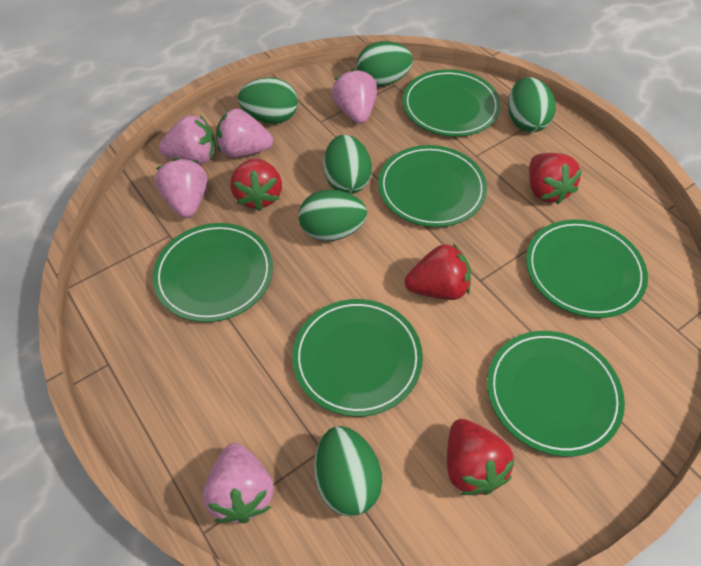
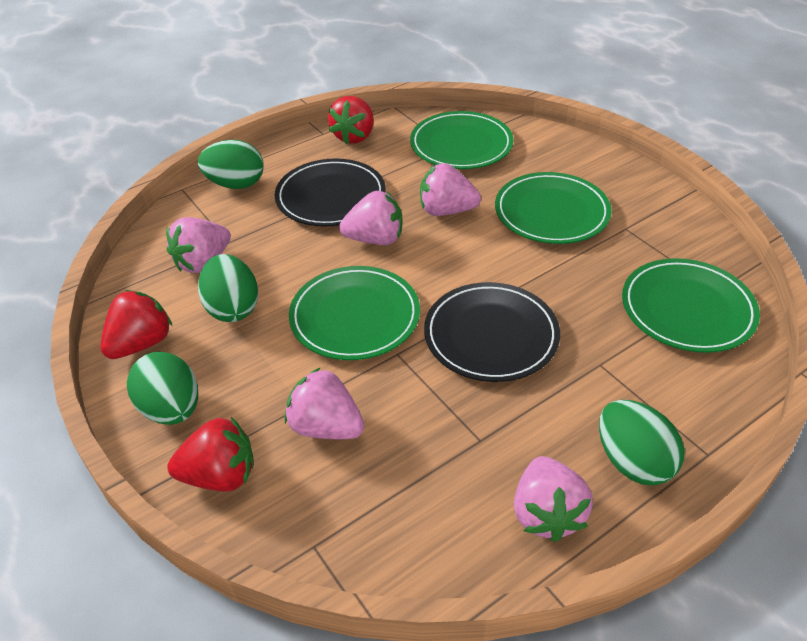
black plate: none = 0 -> [275,158,386,227] [424,282,560,382] = 2
green egg: [238,77,298,124] [299,190,367,241] [314,426,382,516] [323,135,372,194] [357,41,413,86] [508,77,556,132] = 6 -> [127,352,198,425] [198,140,264,189] [198,254,258,322] [599,400,685,485] = 4
green plate: [152,223,273,322] [292,299,423,417] [378,145,487,227] [403,69,501,136] [487,331,625,457] [526,219,648,318] = 6 -> [289,266,420,360] [410,111,514,169] [495,172,612,244] [622,258,760,353] = 4
red strawberry: [230,158,282,211] [405,243,471,300] [447,419,515,495] [529,153,582,205] = 4 -> [101,290,172,359] [167,417,254,491] [328,96,374,144] = 3

